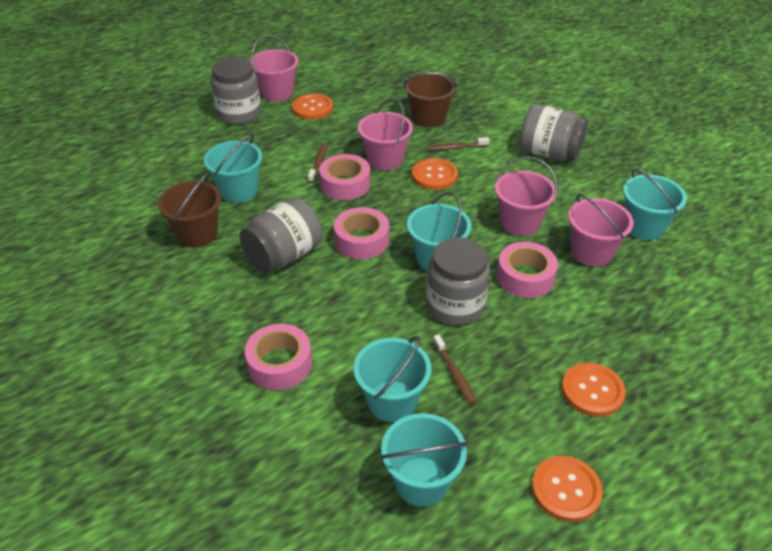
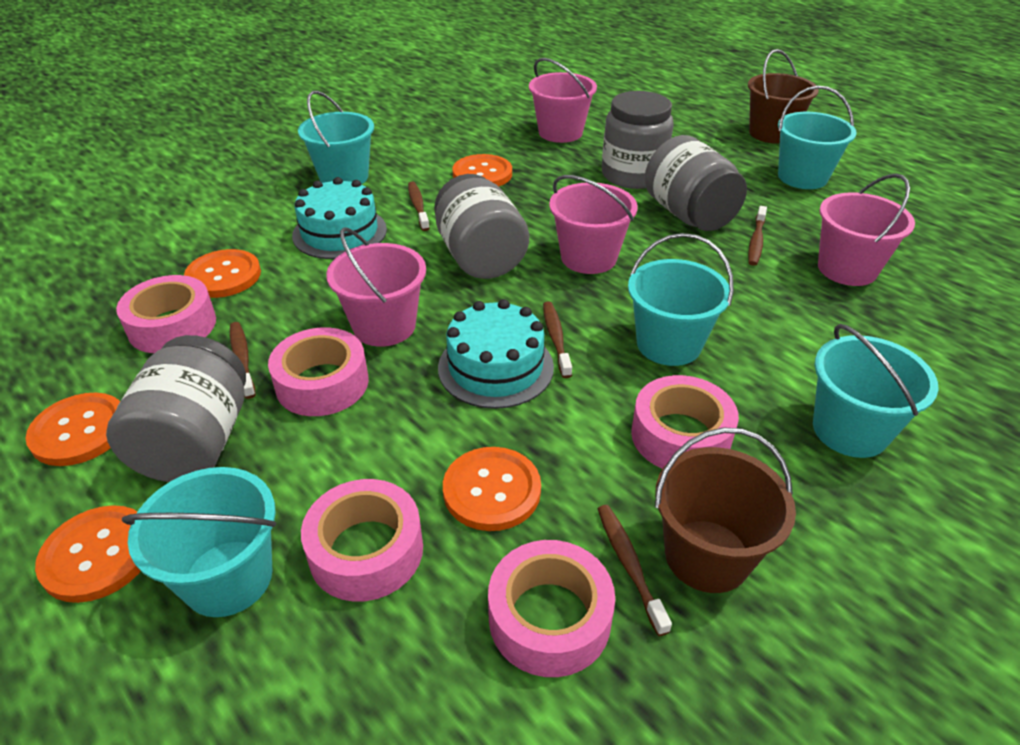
brown toothbrush: [308,143,328,183] [427,137,489,151] [433,334,476,404] = 3 -> [230,322,256,399] [408,182,430,231] [543,301,572,378] [598,505,672,636] [748,206,767,266] = 5
orange button: [292,93,333,120] [412,158,458,190] [532,456,603,522] [562,363,626,417] = 4 -> [25,393,120,466] [35,505,141,603] [184,249,261,298] [443,447,541,531] [452,154,512,187] = 5
pink tape: [245,324,312,390] [319,154,371,200] [334,207,389,259] [497,242,558,298] = 4 -> [116,275,216,353] [268,327,369,416] [301,479,423,602] [488,540,615,677] [631,375,739,469] = 5
turquoise cake: none = 0 -> [292,177,387,259] [438,299,554,409] = 2

